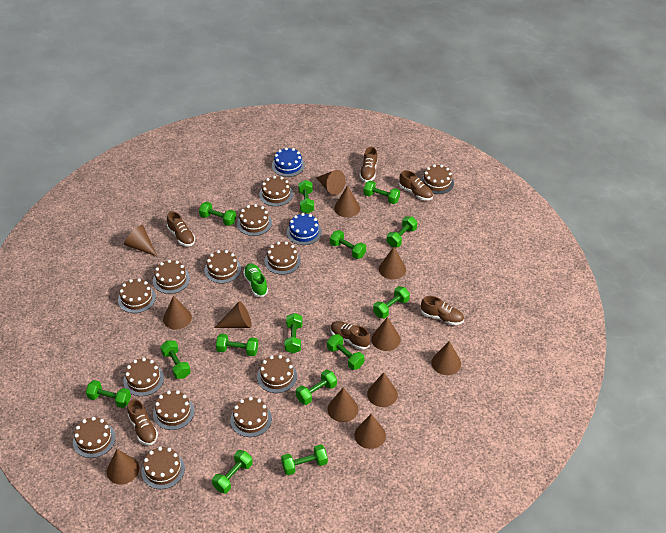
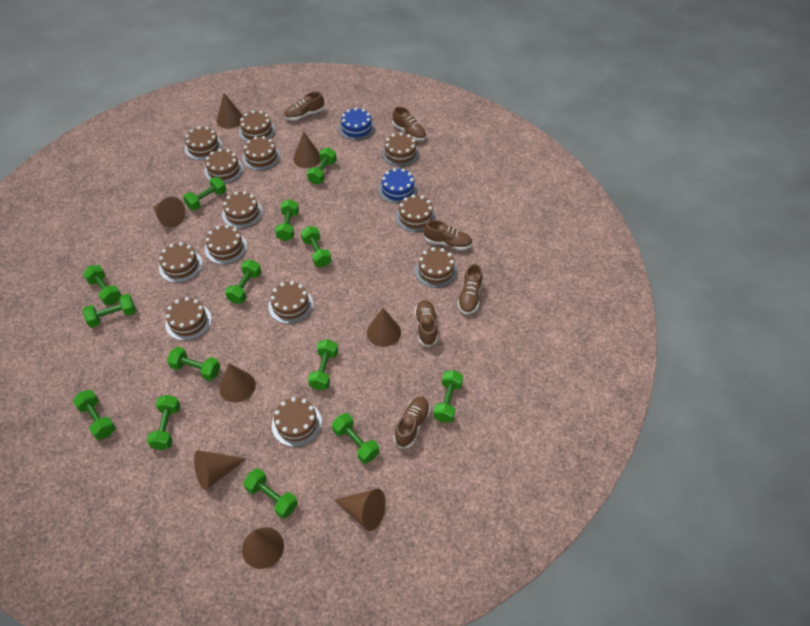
brown cone: [107,449,139,484] [124,225,157,256] [163,296,192,330] [214,301,252,328] [316,170,346,195] [328,387,358,422] [334,185,360,217] [354,414,386,449] [367,373,398,407] [371,317,401,351] [379,247,406,280] [431,341,461,375] = 12 -> [153,197,186,228] [194,450,247,490] [217,93,243,129] [219,363,256,403] [242,527,284,569] [293,131,321,168] [335,489,386,531] [367,308,401,347] = 8
green shoe: [243,263,268,297] = 1 -> none = 0

